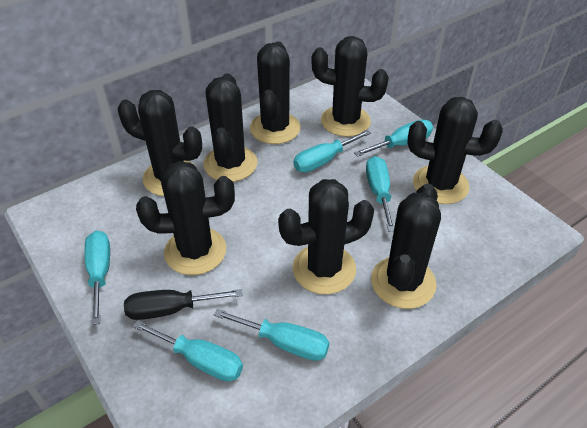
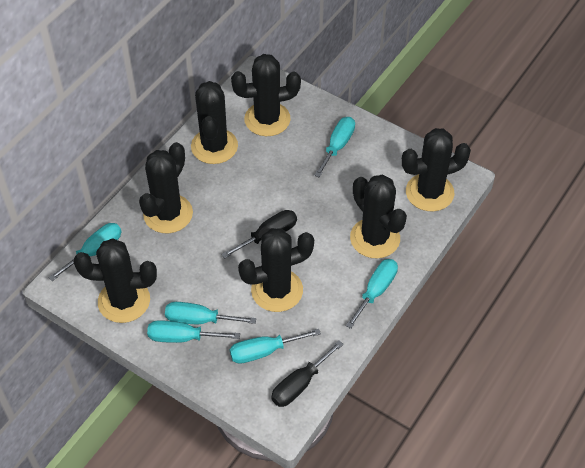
black cactus: [118,90,202,196] [136,161,235,275] [203,73,257,182] [250,42,300,144] [278,179,374,294] [311,36,389,137] [371,184,441,309] [407,97,503,204] = 8 -> [74,238,157,323] [139,142,193,233] [191,81,238,164] [231,54,301,136] [238,228,314,312] [350,175,407,258] [401,128,471,212] = 7
black screwdriver: [124,289,243,320] = 1 -> [221,210,297,258] [271,340,343,407] = 2

